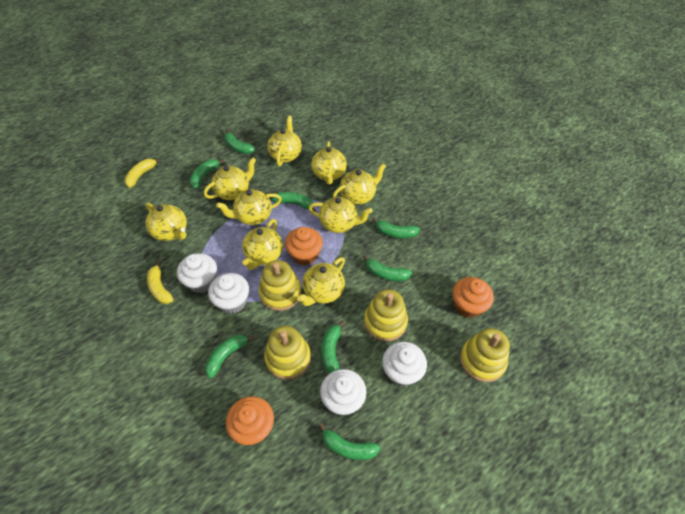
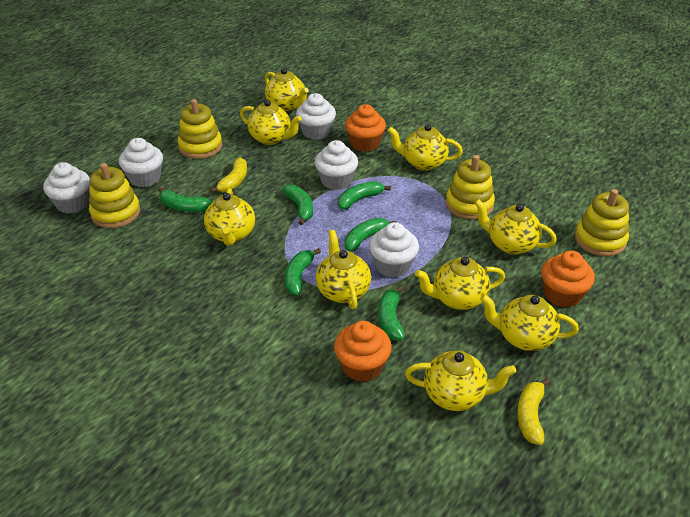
green banana: [190,159,224,188] [205,335,254,379] [224,129,255,154] [272,192,316,212] [319,423,380,460] [321,321,345,373] [363,255,412,281] [372,217,420,238] = 8 -> [158,187,212,212] [282,185,313,225] [285,248,321,295] [338,181,391,209] [345,218,396,252] [379,285,405,340] = 6
white cupcake: [177,253,217,293] [208,273,249,314] [320,369,367,415] [382,342,427,386] = 4 -> [43,162,90,213] [119,138,163,187] [296,93,336,140] [315,140,358,190] [369,222,419,278] = 5

